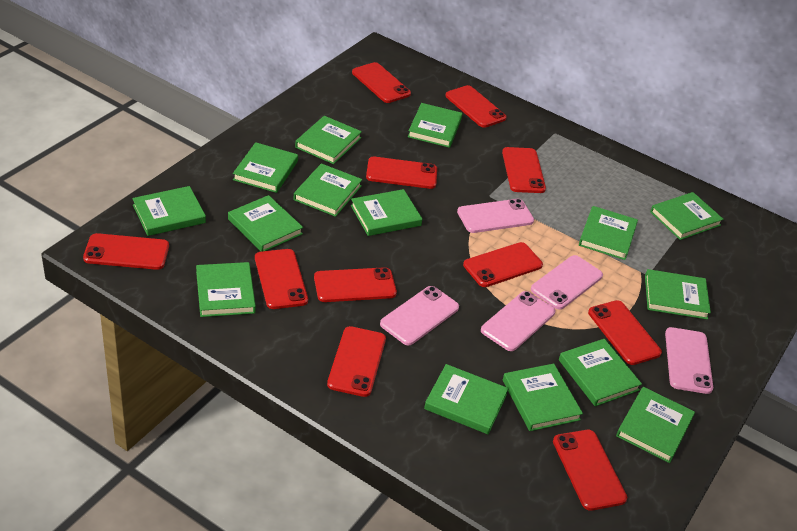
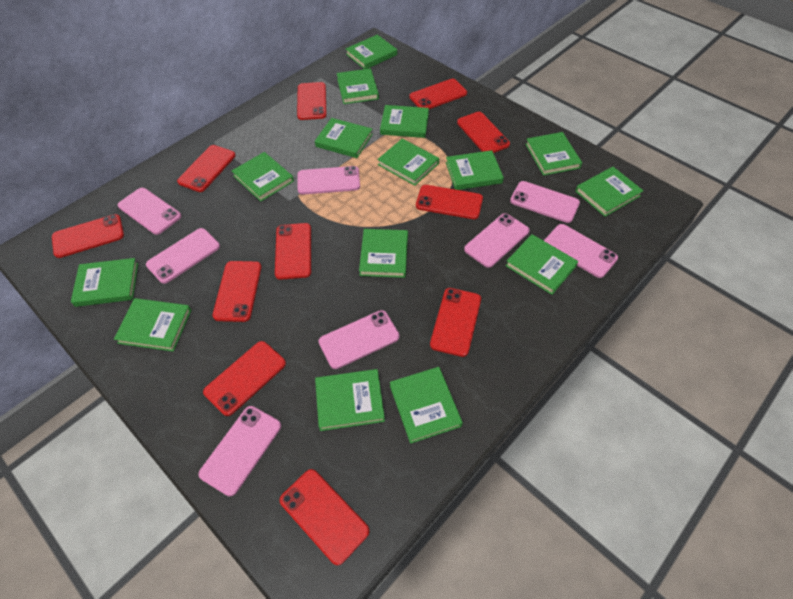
pink phone: [380,286,459,345] [457,199,534,233] [481,291,555,351] [531,255,603,310] [665,327,713,394] = 5 -> [118,188,181,235] [146,228,220,284] [198,406,281,496] [298,166,360,195] [318,310,400,369] [464,213,530,268] [510,181,580,223] [544,224,618,278] = 8

